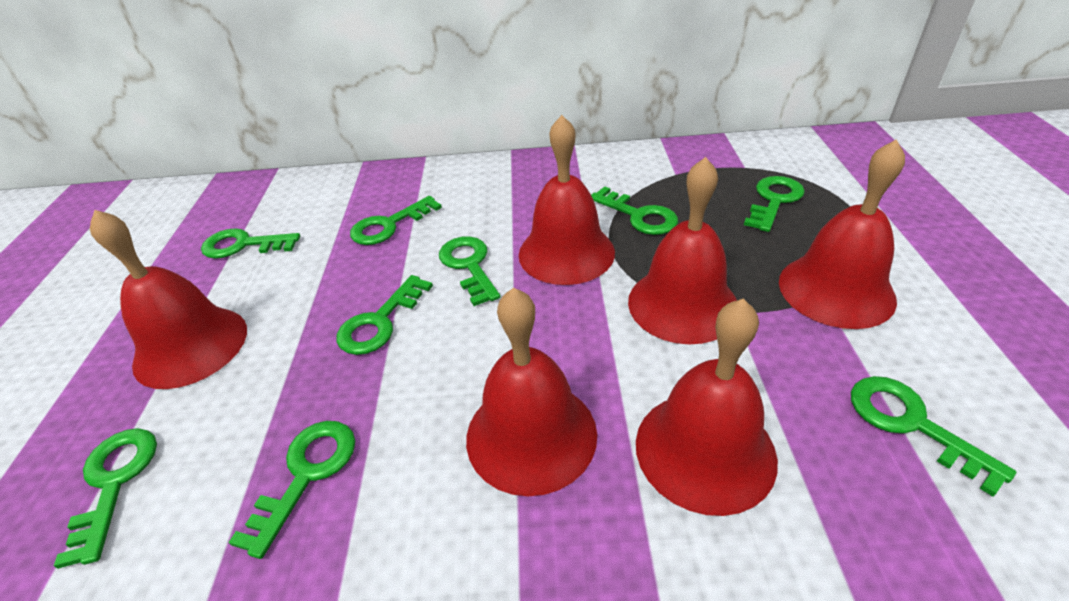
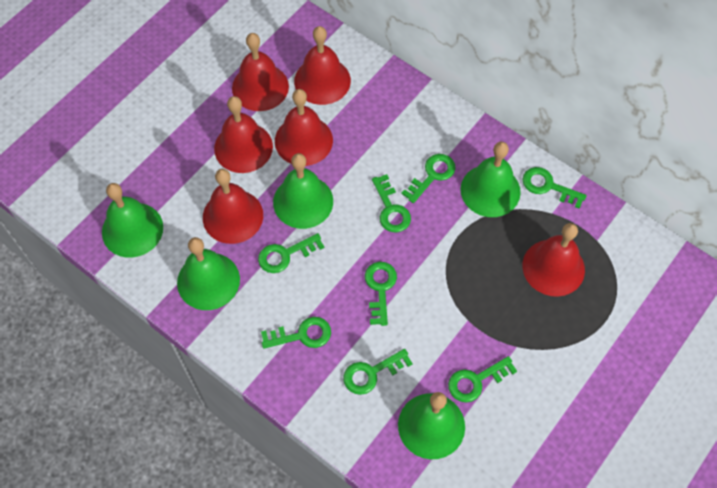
green bell: none = 0 -> [102,183,163,258] [177,237,240,310] [273,153,333,229] [398,392,465,459] [460,141,521,217] = 5
green key: [54,428,157,569] [201,228,300,259] [228,421,355,559] [337,275,433,355] [350,196,442,245] [439,236,500,306] [591,186,678,235] [744,176,805,232] [851,376,1016,497] = 9 -> [258,233,324,273] [261,317,331,349] [343,349,413,395] [365,262,397,326] [372,174,411,233] [401,154,456,203] [448,356,517,403] [522,167,586,209] = 8

